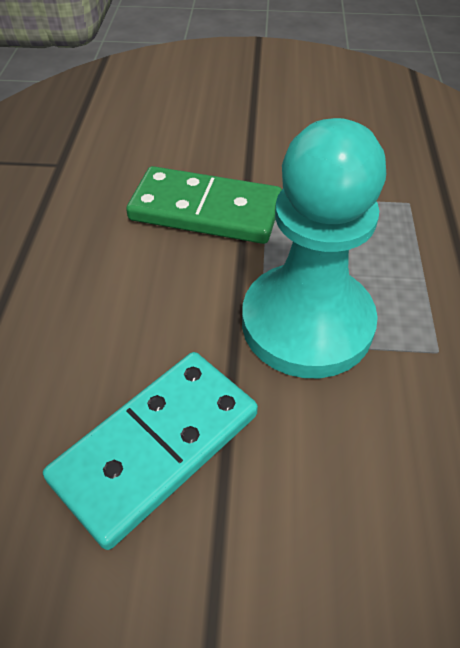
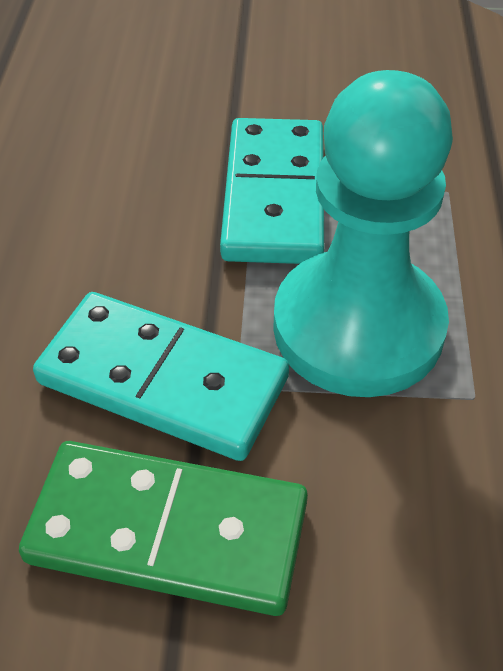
turquoise domino: [43,352,258,550] = 1 -> [33,292,289,461] [220,118,324,264] = 2

